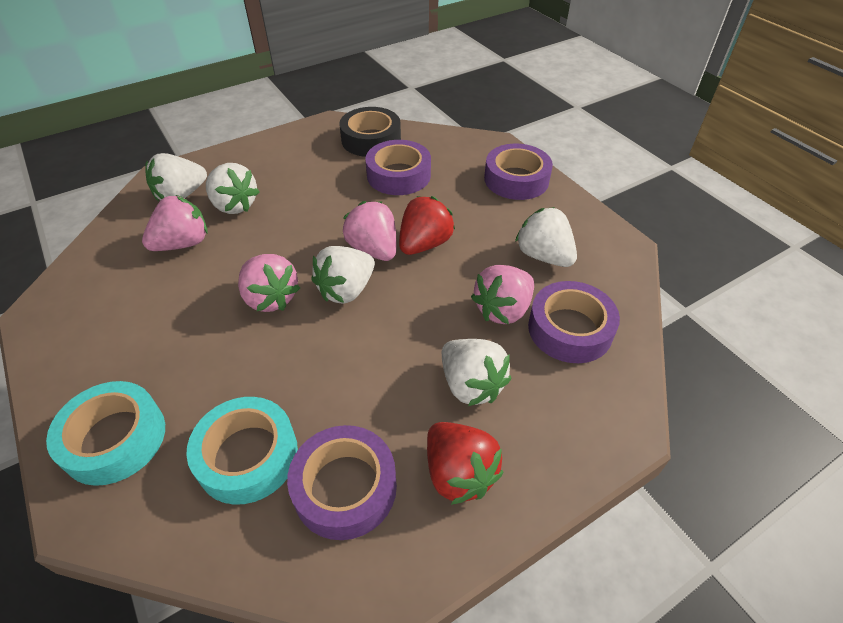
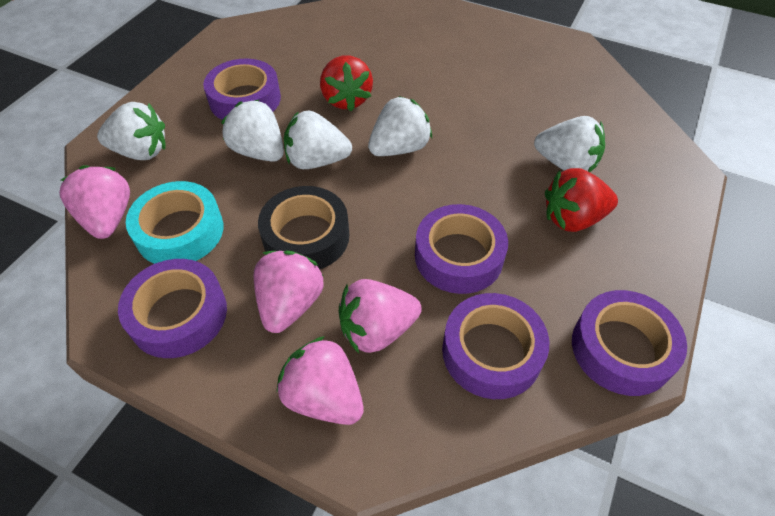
purple tape: [287,425,397,540] [365,140,431,195] [484,144,553,200] [528,281,620,363] = 4 -> [118,259,227,358] [203,59,281,120] [415,204,508,294] [442,293,549,399] [572,290,687,396] = 5
turquoise tape: [46,381,165,486] [186,397,298,505] = 2 -> [126,181,223,264] = 1

